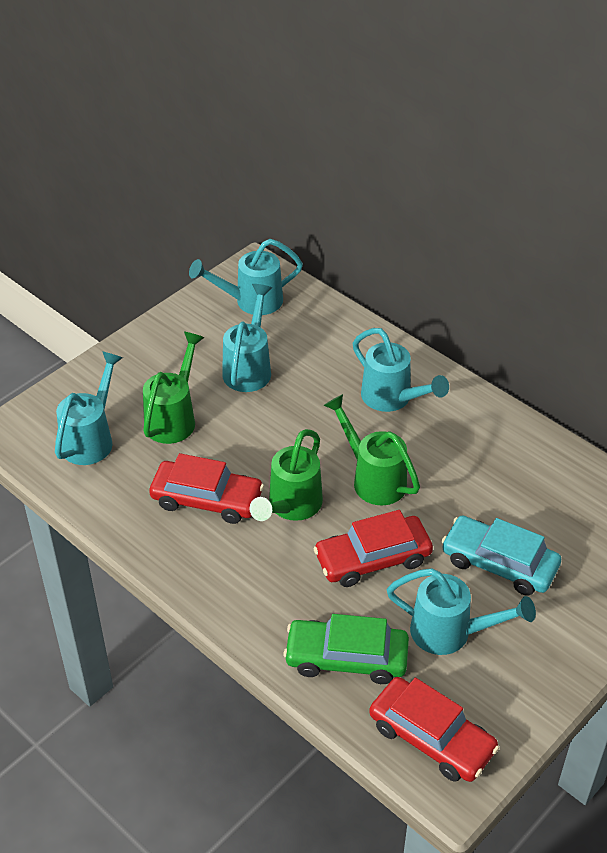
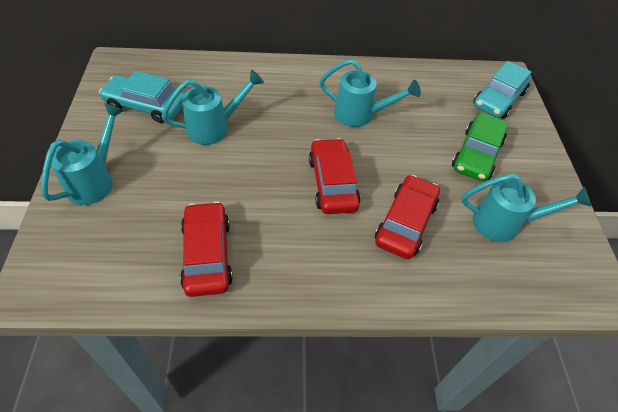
green watering can: [143,332,205,444] [249,429,323,521] [323,394,420,505] = 3 -> none = 0
turquoise car: [441,516,561,596] = 1 -> [99,71,184,123] [473,61,532,119] = 2
turquoise watering can: [55,351,123,465] [189,239,303,315] [222,284,272,392] [352,328,449,412] [387,568,536,655] = 5 -> [41,103,124,205] [161,70,264,145] [319,59,421,127] [461,173,591,242] = 4

